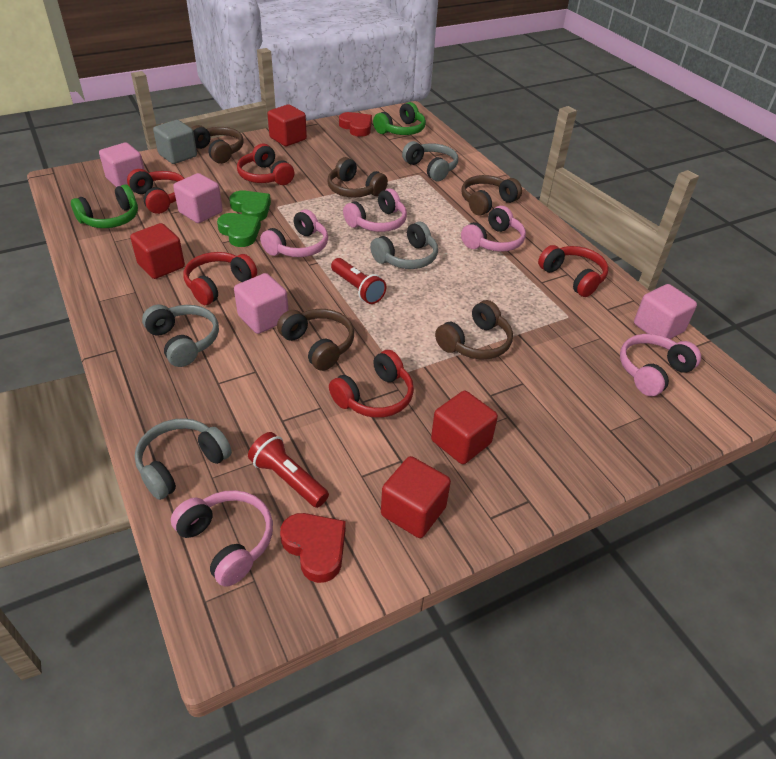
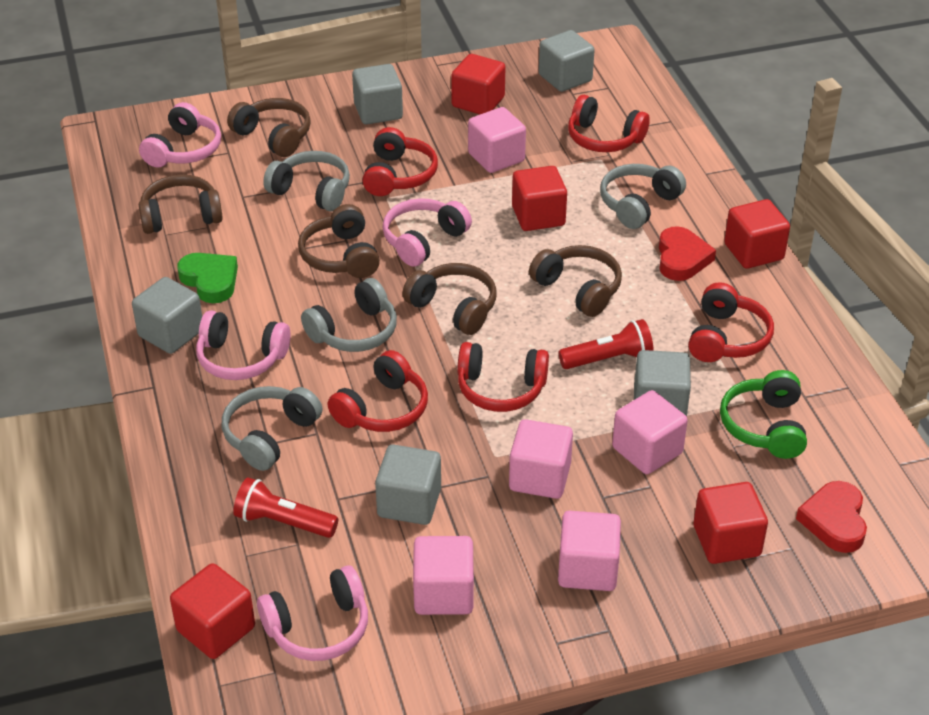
green headphones: [71,184,138,228] [373,102,426,135] = 2 -> [720,370,807,459] = 1
green heart: [217,213,261,247] [229,191,271,221] = 2 -> [177,253,238,303] = 1
grey cube: [153,120,197,164] = 1 -> [132,277,202,354] [352,64,403,124] [375,444,441,525] [539,30,595,92] [634,350,691,417] = 5
pink cube: [99,142,145,187] [173,173,223,223] [234,273,289,334] [634,284,697,339] = 4 -> [413,536,474,615] [468,107,526,173] [509,419,573,499] [558,511,621,591] [612,390,688,474] = 5
pink headphones: [171,490,273,587] [260,210,328,257] [343,188,407,232] [461,206,526,252] [620,334,701,396] = 5 -> [139,102,221,167] [196,310,291,380] [257,565,368,661] [383,198,472,267] = 4
red cube: [130,223,185,279] [268,104,307,146] [381,456,451,538] [431,391,498,464] = 4 -> [170,563,255,659] [451,54,506,114] [512,166,567,231] [693,482,768,564] [724,199,790,269] = 5

